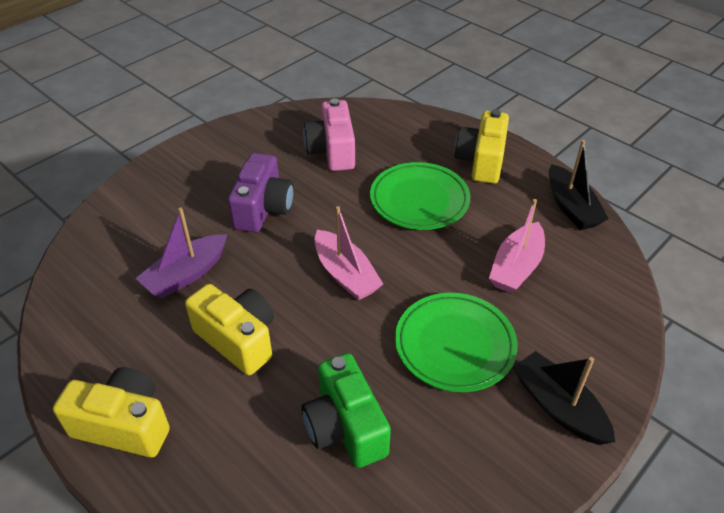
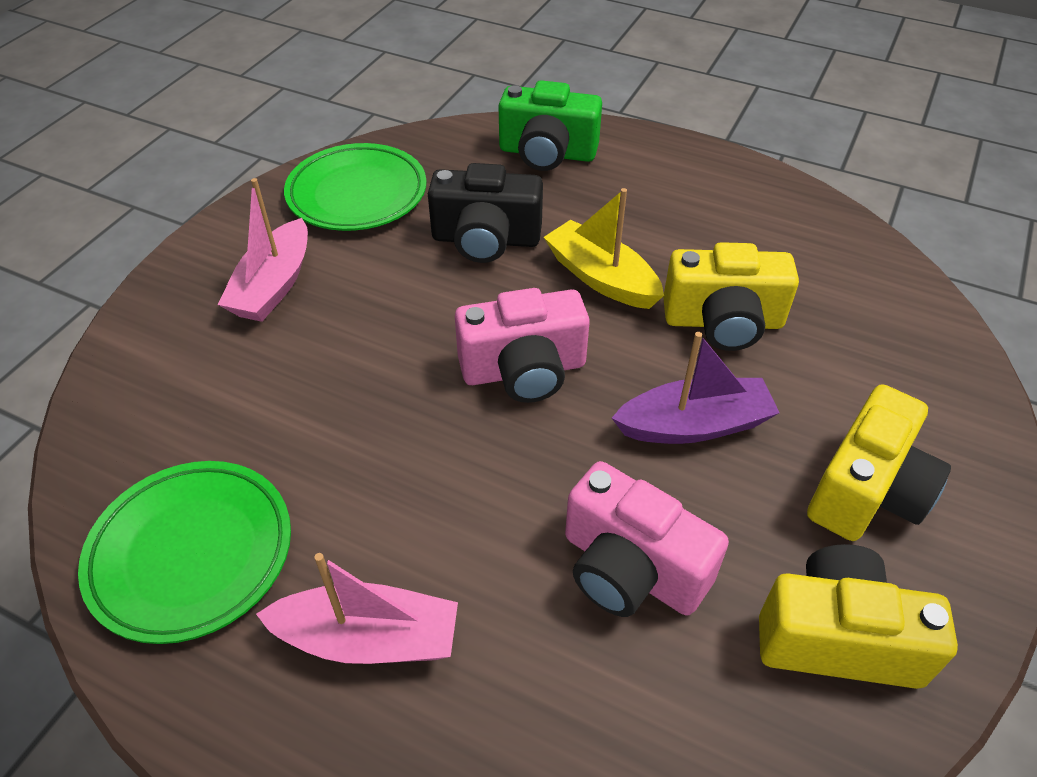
black boat: [513,351,615,445] [549,140,609,230] = 2 -> none = 0
black camera: none = 0 -> [428,163,543,263] = 1
pink camera: [303,98,355,171] = 1 -> [455,288,590,403] [565,461,729,617] = 2
purple camera: [228,153,294,232] = 1 -> none = 0
yellow boat: none = 0 -> [544,188,664,309] = 1

